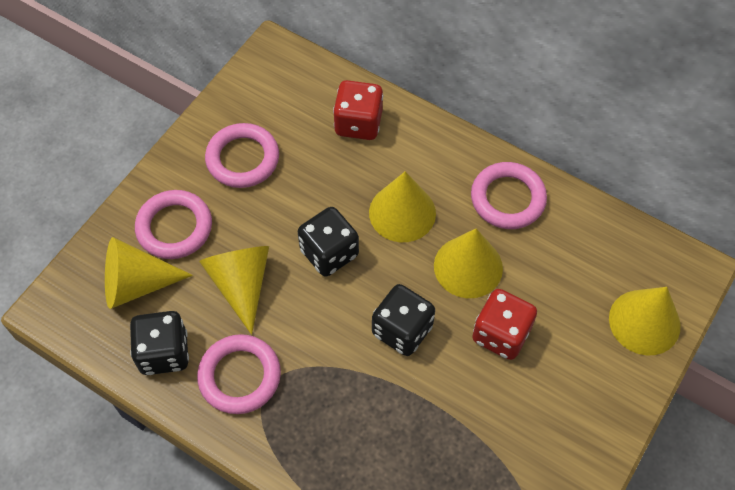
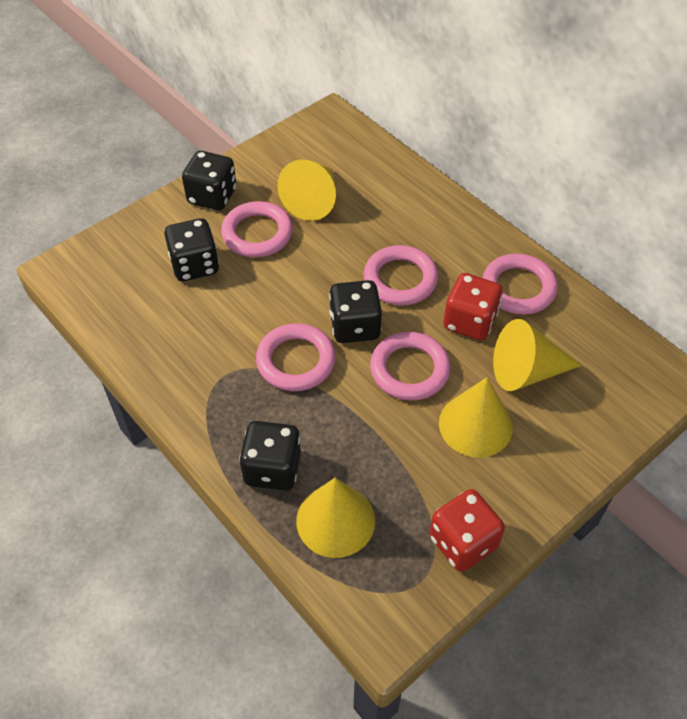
black dice: [130,311,189,375] [298,207,359,277] [372,284,435,356] = 3 -> [164,218,219,281] [182,151,236,210] [239,421,301,491] [329,280,382,343] = 4
pink ring: [135,190,212,259] [197,334,281,414] [205,123,279,188] [471,162,547,229] = 4 -> [221,201,293,257] [256,323,336,391] [364,245,438,305] [370,332,451,400] [482,253,558,315] = 5
yellow cone: [105,237,193,309] [199,246,269,335] [369,171,436,242] [434,228,503,298] [609,287,681,355] = 5 -> [277,159,336,221] [296,478,375,558] [439,377,513,458] [493,319,582,391] = 4

